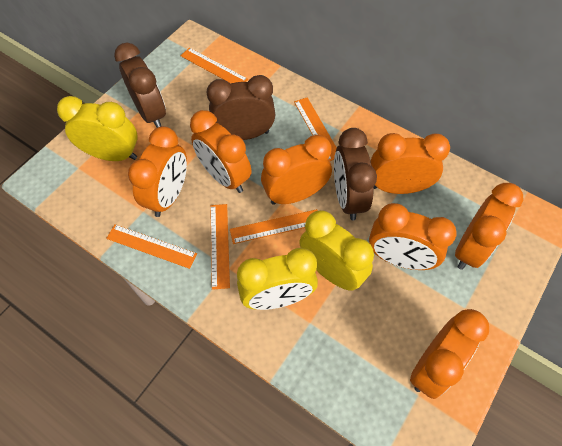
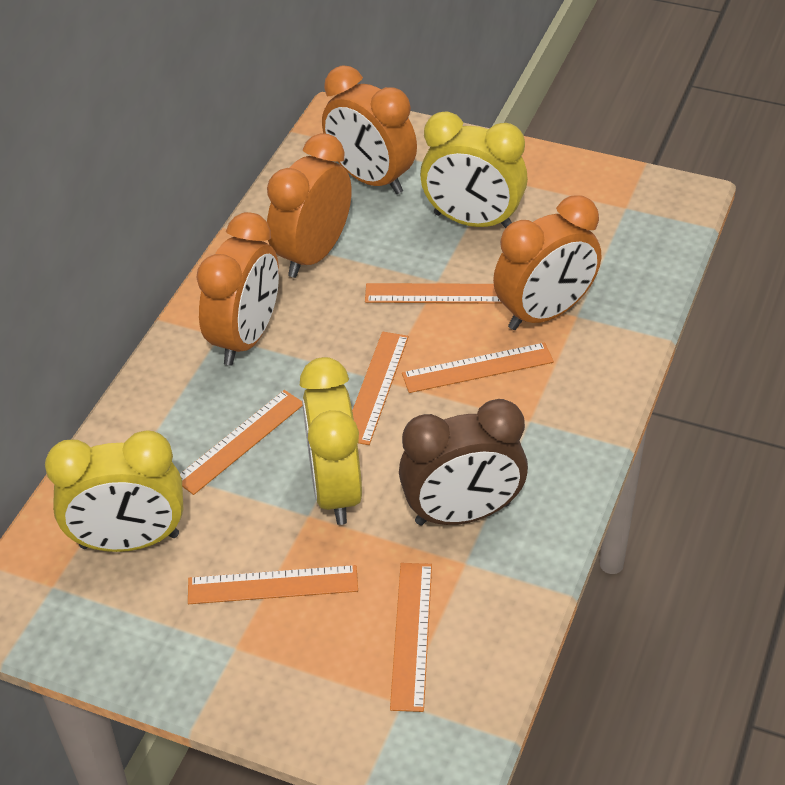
brown clock: [114,43,166,128] [206,75,276,140] [334,128,377,220] = 3 -> [399,399,528,525] = 1
orange clock: [128,126,187,217] [190,110,251,193] [261,135,332,205] [369,203,457,270] [370,133,450,194] [410,309,489,399] [455,183,523,270] = 7 -> [196,212,279,366] [267,133,352,278] [322,65,417,194] [493,195,601,330] = 4
orange ruler: [106,224,197,269] [181,48,248,83] [210,204,230,290] [230,209,318,244] [294,97,337,161] = 5 -> [180,390,303,495] [188,565,358,604] [352,332,409,445] [365,283,503,304] [390,563,432,712] [402,342,554,393] = 6

